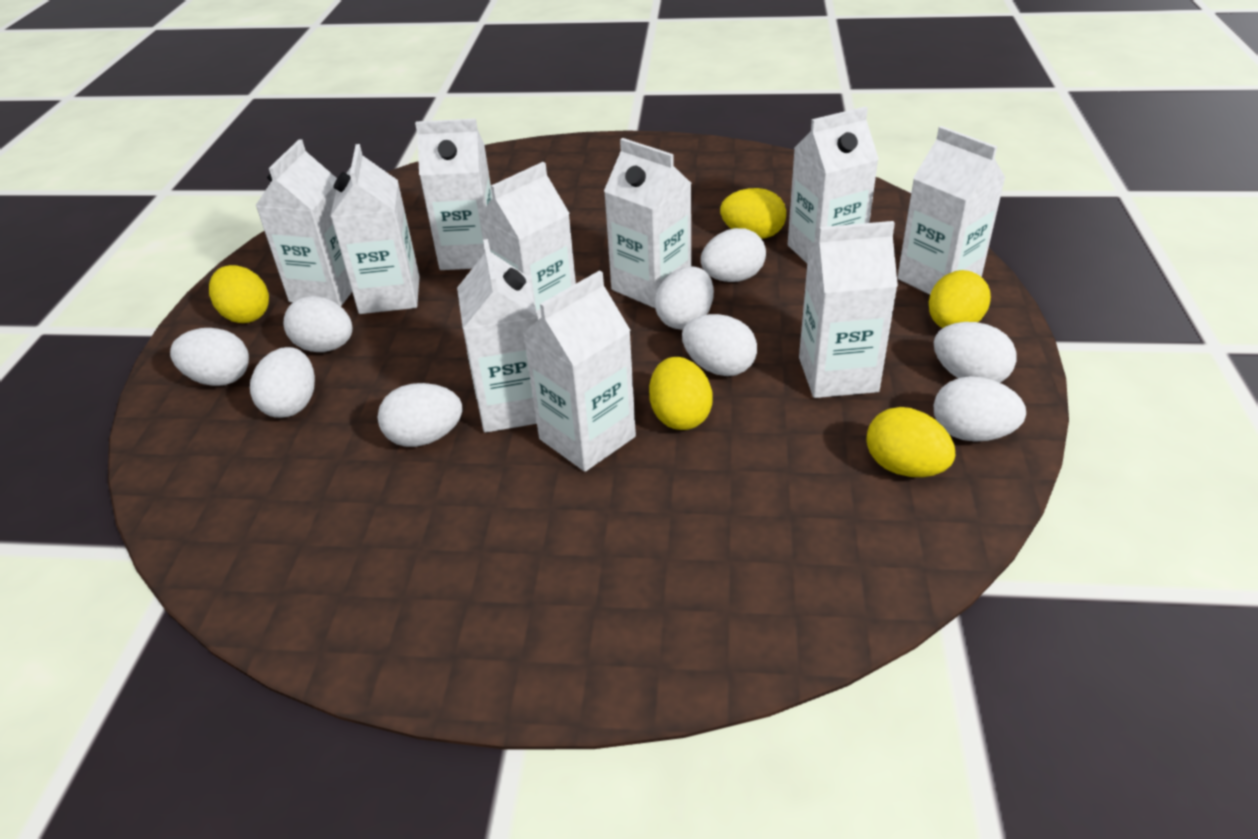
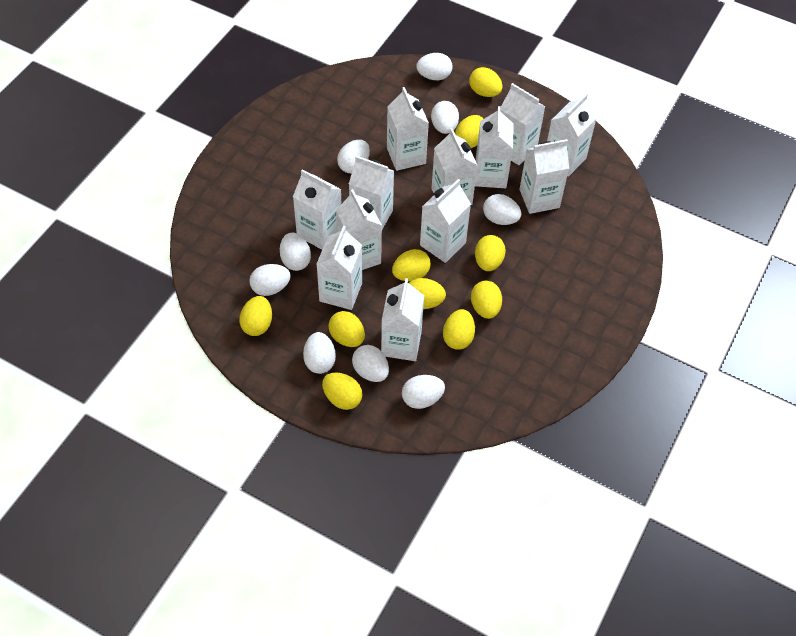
white carton: [255,139,352,306] [330,144,420,314] [415,118,493,270] [457,239,538,433] [479,162,576,320] [523,271,636,472] [604,138,691,309] [788,106,879,263] [799,221,898,398] [897,126,1005,295] = 10 -> [293,169,341,250] [317,225,362,310] [336,189,382,270] [349,155,394,229] [381,278,424,361] [387,87,429,171] [420,179,471,263] [432,128,477,205] [475,106,514,188] [500,83,545,165] [520,139,569,214] [547,93,597,177] = 12
yellow egg: [209,265,269,323] [649,357,713,430] [720,188,786,239] [866,407,955,477] [929,270,991,328] = 5 -> [239,296,272,336] [322,373,362,410] [328,311,365,347] [392,249,431,281] [409,278,446,309] [443,309,475,350] [455,115,483,148] [469,67,503,97] [471,281,502,319] [475,235,506,271] = 10

